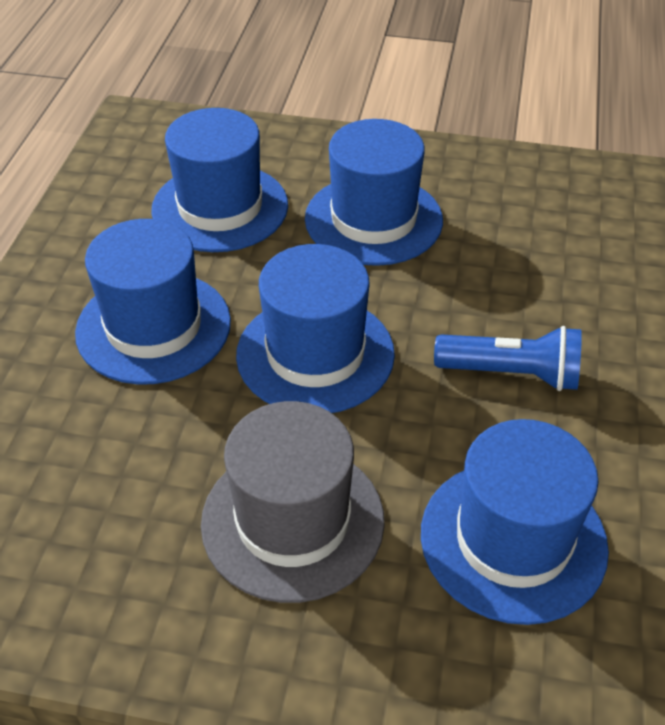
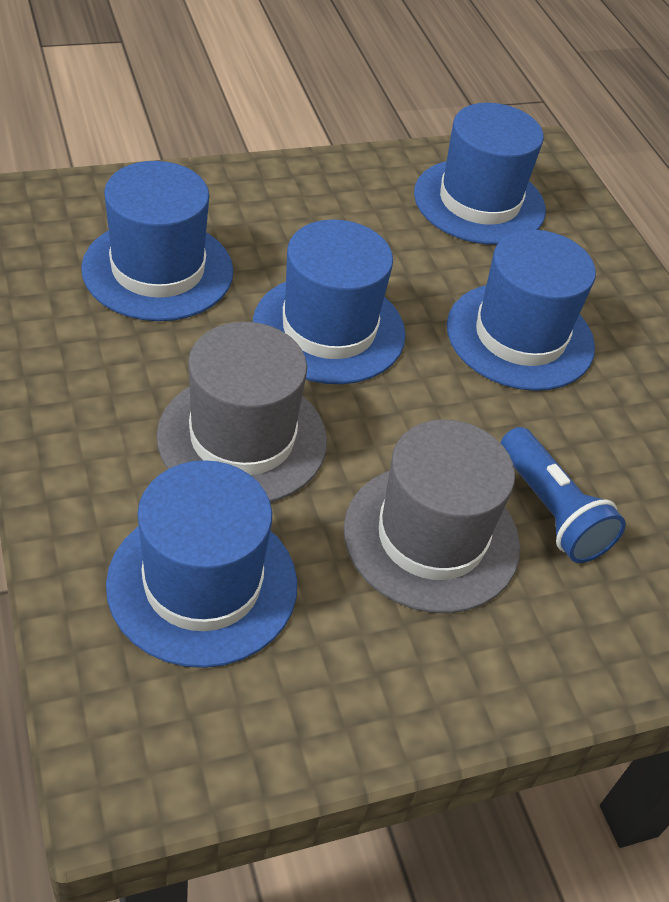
grey hat: [201,401,385,603] = 1 -> [157,322,327,502] [344,419,520,613] = 2

